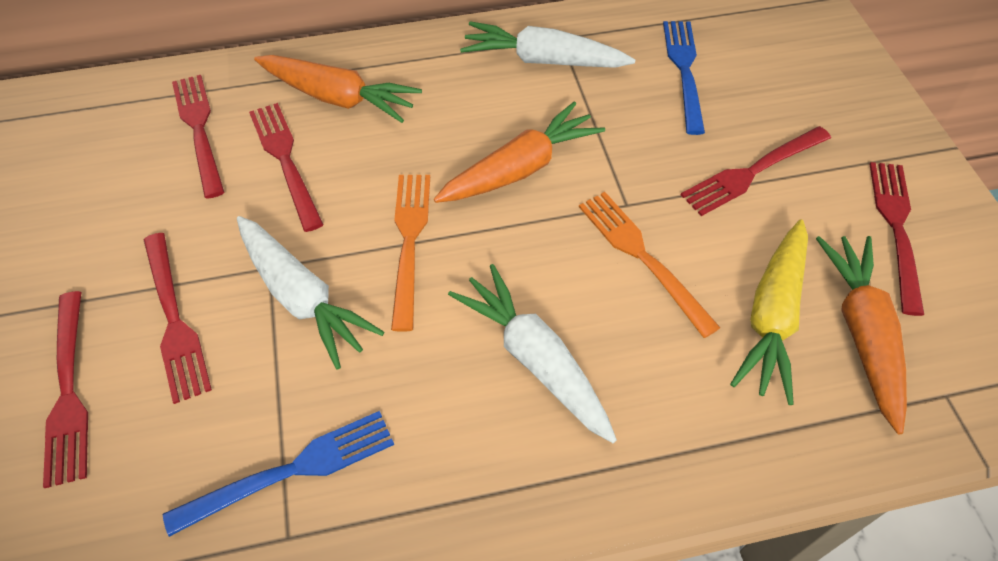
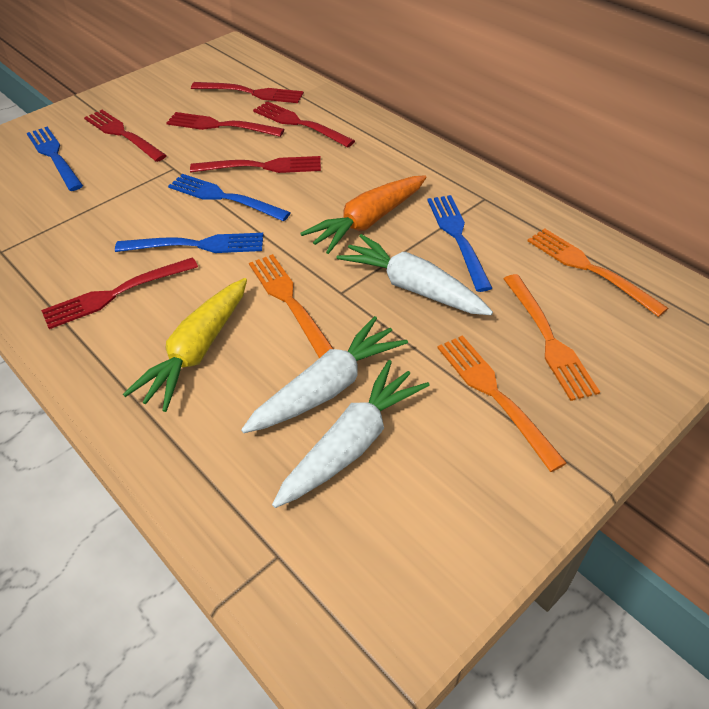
blue fork: [163,411,394,537] [663,21,705,135] = 2 -> [27,127,83,191] [115,233,263,253] [168,174,291,221] [427,195,492,292] = 4
orange carrot: [254,55,422,123] [434,101,605,203] [816,236,907,434] = 3 -> [300,175,426,254] = 1
orange fork: [391,175,430,332] [579,192,720,338] = 2 -> [249,254,334,358] [437,335,567,472] [504,274,600,401] [528,229,668,317] = 4

